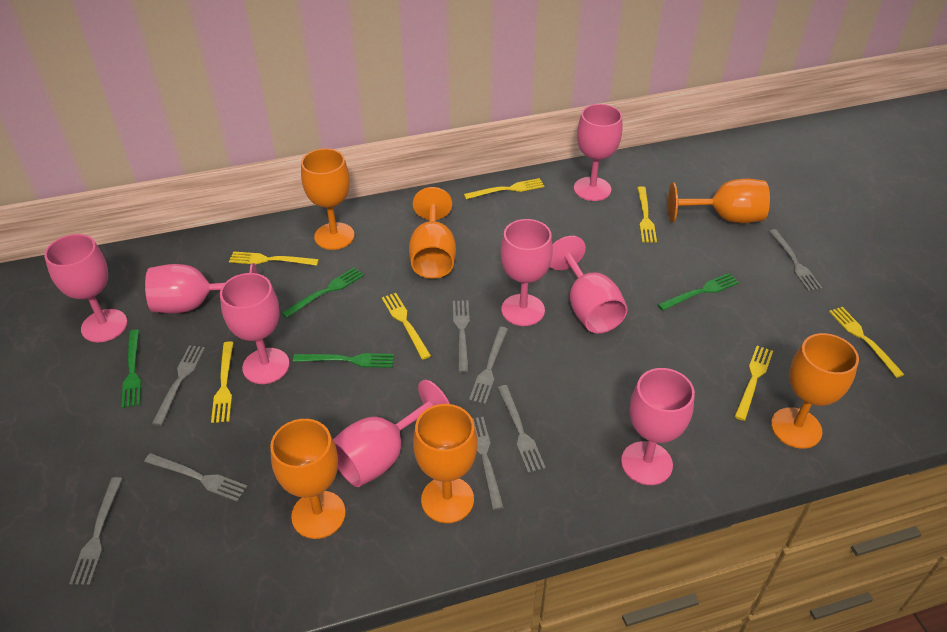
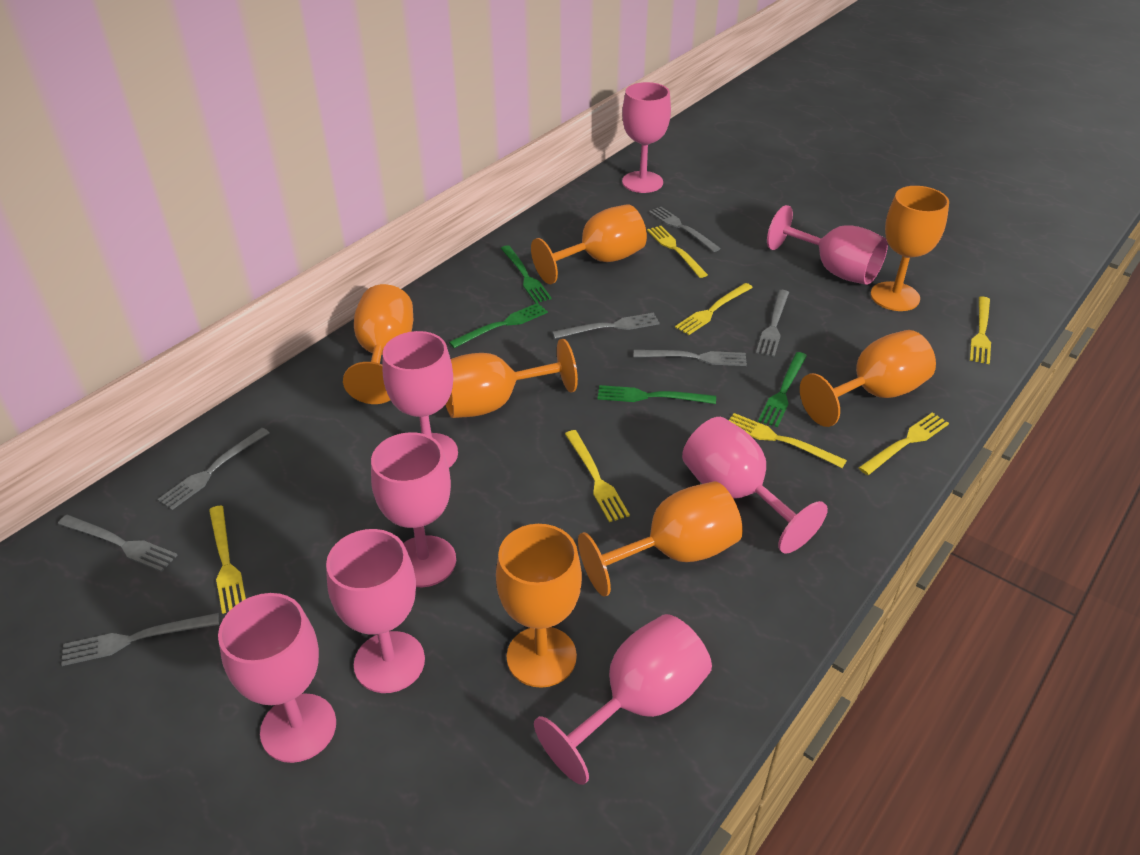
grey fork: [69,477,123,585] [144,453,248,502] [152,345,205,426] [453,300,470,373] [469,327,508,404] [472,417,504,510] [498,385,546,473] [769,229,822,291] = 8 -> [58,515,177,572] [61,613,219,666] [157,428,270,510] [552,313,660,339] [634,350,747,366] [649,207,721,252] [756,290,789,357] = 7
orange goblet: [270,419,346,539] [301,148,355,250] [409,187,456,279] [413,404,477,523] [668,179,770,223] [771,333,859,449] = 6 -> [343,284,413,404] [446,339,578,418] [496,524,582,688] [531,204,647,284] [578,481,743,596] [800,330,936,427] [871,186,949,311] = 7

